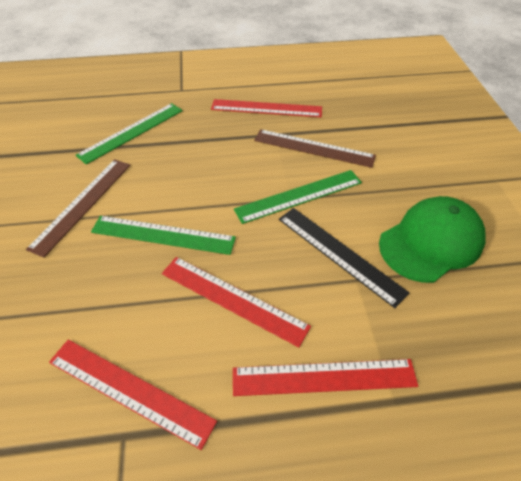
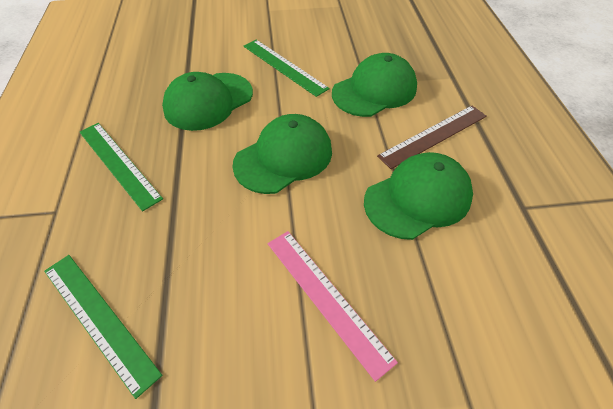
black ruler: [279,208,409,308] = 1 -> none = 0
brown ruler: [26,159,131,258] [254,129,376,168] = 2 -> [377,106,487,169] = 1
green cap: [379,196,486,283] = 1 -> [162,72,253,131] [232,114,332,194] [332,53,417,117] [364,152,473,240] = 4
pink ruler: none = 0 -> [268,231,398,382] = 1
red ruler: [49,339,217,450] [162,257,311,348] [211,99,322,117] [233,359,418,396] = 4 -> none = 0

